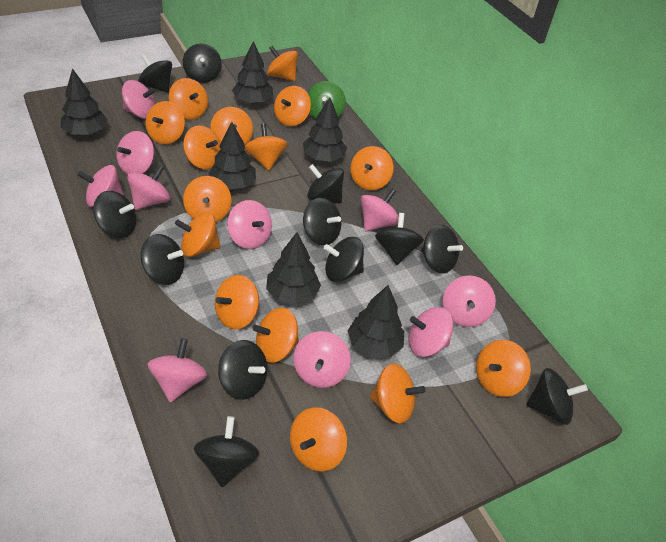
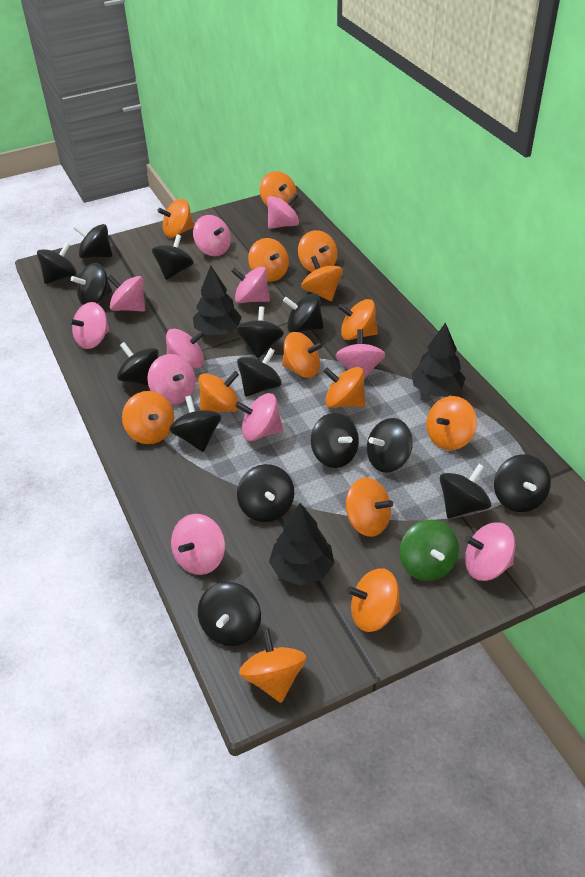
black spinning top: [93,191,136,238] [138,54,172,92] [140,234,184,285] [183,43,222,83] [194,416,259,487] [218,340,268,400] [303,198,341,246] [307,164,344,204] [324,237,364,282] [375,213,424,265] [422,225,463,274] [526,368,588,425] = 12 -> [37,242,77,284] [71,263,112,305] [74,224,112,258] [117,342,159,386] [152,234,194,280] [169,396,221,452] [198,582,261,646] [236,306,284,358] [237,348,282,397] [237,464,294,522] [283,293,324,332] [311,413,359,468] [367,418,413,473] [440,464,491,519] [494,455,551,512] = 15
black tree: [61,68,107,135] [208,122,256,189] [232,41,273,104] [266,232,321,305] [303,97,347,162] [348,285,404,358] = 6 -> [193,265,242,335] [269,503,334,586] [412,322,465,397] = 3
orange spinning top: [146,101,185,144] [169,78,208,120] [175,212,221,257] [183,126,221,169] [183,176,232,222] [210,107,253,145] [215,275,259,329] [245,124,287,170] [253,308,299,363] [267,46,298,81] [274,86,311,126] [290,407,347,472] [350,146,394,190] [370,363,425,423] [476,340,531,397] = 15 -> [122,391,174,444] [157,199,194,238] [198,371,239,412] [239,628,306,703] [248,238,289,282] [260,171,297,206] [282,332,323,378] [298,230,338,272] [301,256,343,301] [323,367,365,408] [338,299,378,340] [346,477,393,537] [347,568,401,632] [427,396,477,450] = 14
pink spinning top: [77,165,124,207] [116,131,154,175] [122,80,156,119] [127,165,170,210] [148,338,207,402] [227,200,272,249] [293,331,351,388] [360,189,399,231] [408,307,453,357] [443,275,496,327] = 10 -> [68,302,109,349] [107,275,146,312] [147,354,196,405] [166,329,205,368] [171,514,225,575] [193,215,231,256] [231,267,270,303] [235,393,283,441] [267,193,299,229] [335,329,385,379] [465,522,515,581] = 11

